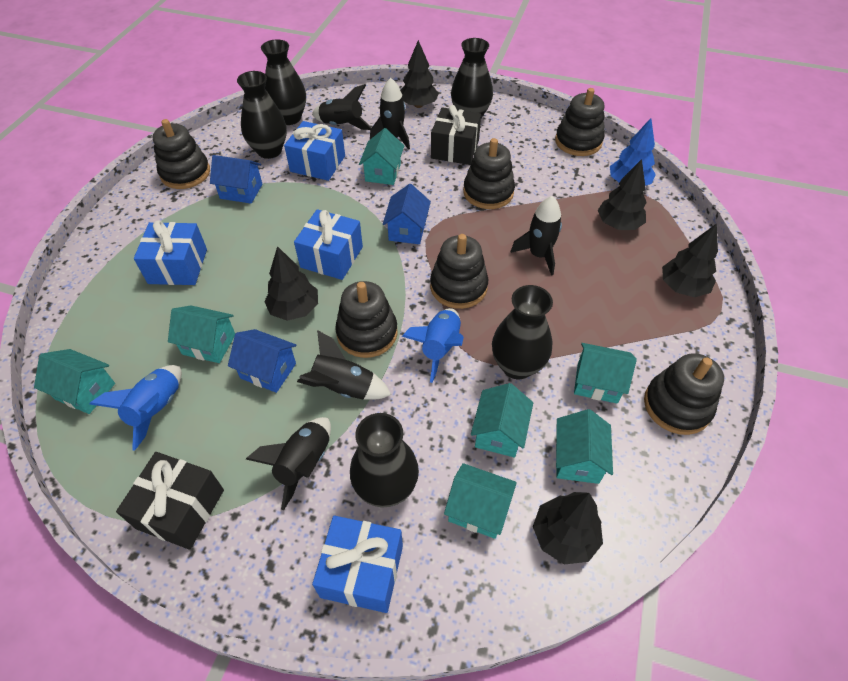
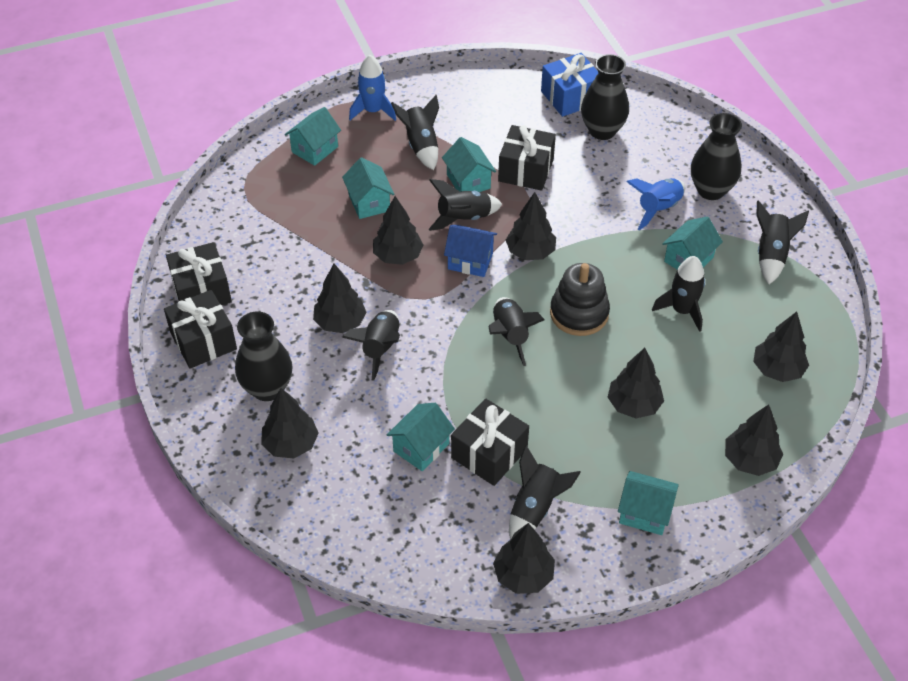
black gift: [116,452,224,550] [431,105,481,165] = 2 -> [164,290,237,369] [166,242,232,305] [451,398,529,486] [498,125,556,191] = 4
black rocket: [246,417,331,510] [297,330,391,400] [312,84,372,130] [370,78,410,150] [510,196,562,275] = 5 -> [342,310,400,381] [391,95,439,170] [428,179,502,231] [489,297,545,366] [509,445,581,539] [652,256,705,332] [756,200,809,284] = 7
black stacking toy: [153,119,210,189] [335,281,398,358] [430,234,488,309] [463,138,515,209] [555,88,604,156] [644,353,724,435] = 6 -> [550,263,610,336] = 1
black tree: [264,246,318,321] [400,40,439,108] [533,492,603,564] [598,159,647,230] [662,223,718,297] = 5 -> [261,388,319,458] [313,264,366,333] [373,196,423,265] [493,523,555,594] [506,192,556,260] [608,348,664,418] [725,404,783,476] [753,311,809,382] = 8
black vase: [237,71,287,159] [261,39,306,125] [350,413,419,507] [451,38,493,118] [492,285,553,379] = 5 -> [235,311,292,401] [581,54,629,140] [691,113,742,200] = 3
blue gift: [134,220,207,285] [284,121,345,181] [294,209,363,280] [312,515,403,613] = 4 -> [541,53,598,117] = 1
blue house: [210,155,263,204] [228,329,296,393] [383,184,431,244] = 3 -> [444,225,497,277] = 1
blue tree: [610,118,656,186] = 1 -> none = 0
turquoise house: [34,349,115,414] [168,306,235,363] [359,128,404,185] [444,463,517,539] [471,383,533,457] [556,409,613,484] [574,343,637,404] = 7 -> [285,107,341,166] [342,157,394,219] [387,403,455,471] [442,137,496,192] [618,471,679,535] [662,216,723,270] = 6

